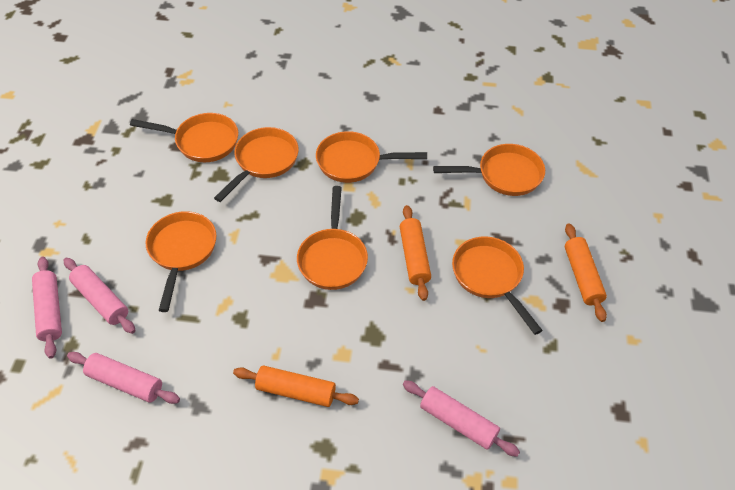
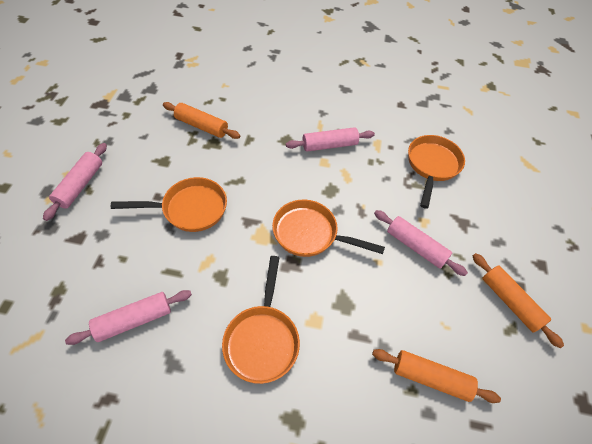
orange pan: [130,113,238,162] [146,211,216,312] [214,127,299,202] [297,186,368,290] [316,131,427,183] [433,144,545,196] [452,237,543,335] = 7 -> [111,177,227,232] [222,256,300,384] [272,200,385,257] [408,135,465,209] = 4

